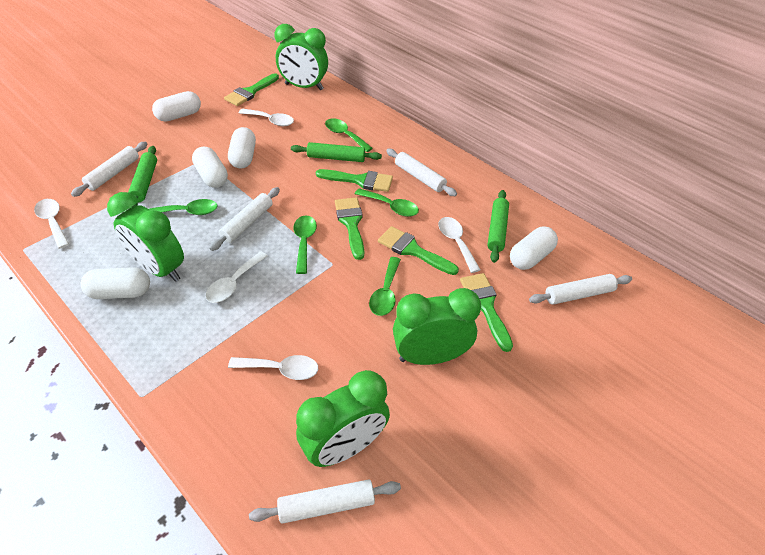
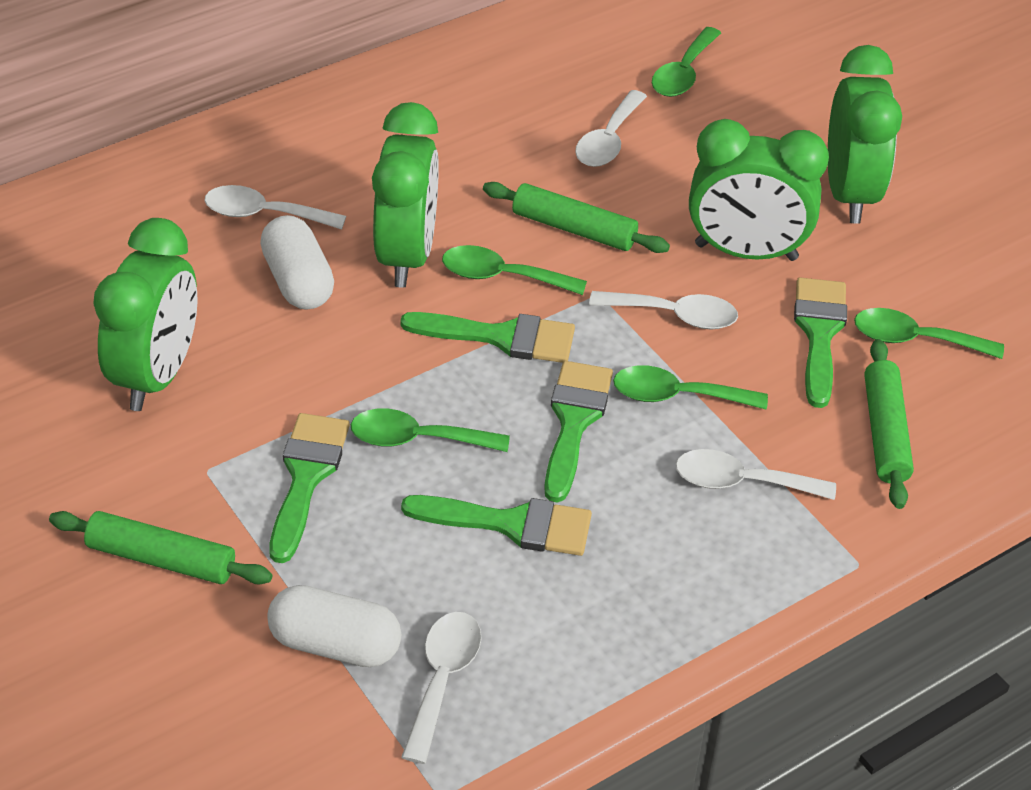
white capsule: [80,267,150,299] [152,91,201,122] [192,146,228,188] [228,127,256,169] [510,227,558,270] = 5 -> [260,215,334,310] [267,585,401,667] = 2
white rolling pin: [71,142,147,197] [209,187,280,251] [249,479,401,524] [386,149,457,196] [529,274,632,305] = 5 -> none = 0

